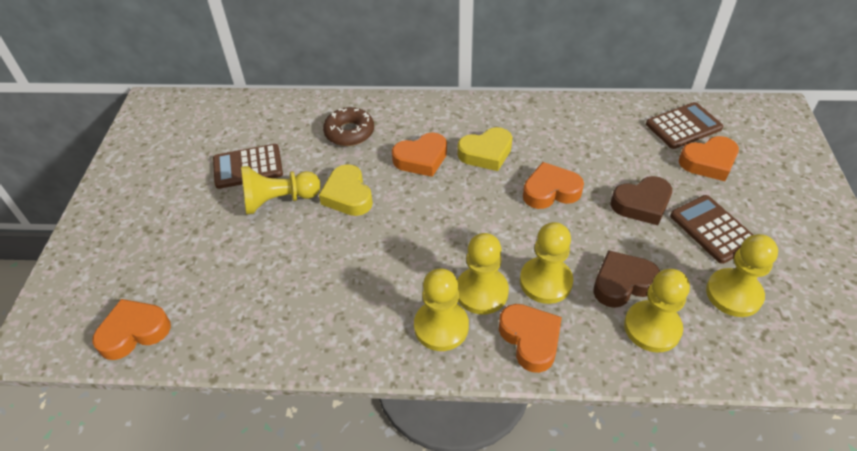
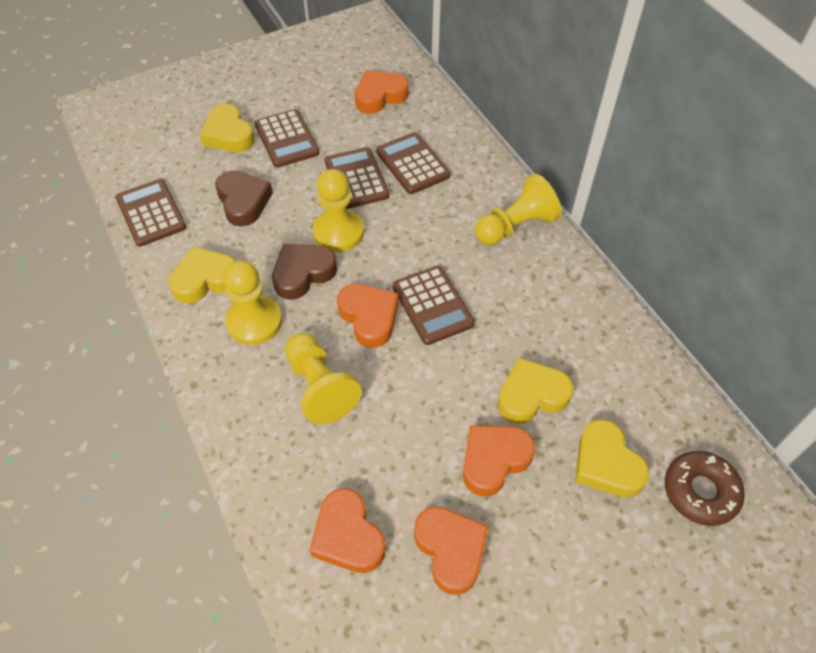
brown calculator: [213,144,283,189] [646,102,723,149] [670,195,753,264] = 3 -> [115,179,186,247] [255,109,319,168] [324,147,390,209] [376,132,450,194] [393,266,475,345] = 5
yellow heart: [319,164,373,216] [457,127,512,171] = 2 -> [168,246,235,304] [200,104,255,152] [498,358,574,424] [575,419,650,498] = 4
yellow pawn: [241,166,321,214] [414,268,469,351] [457,233,509,315] [520,222,573,304] [624,269,690,353] [706,234,778,317] = 6 -> [223,260,282,345] [285,333,362,424] [313,169,364,252] [475,174,562,245] = 4

